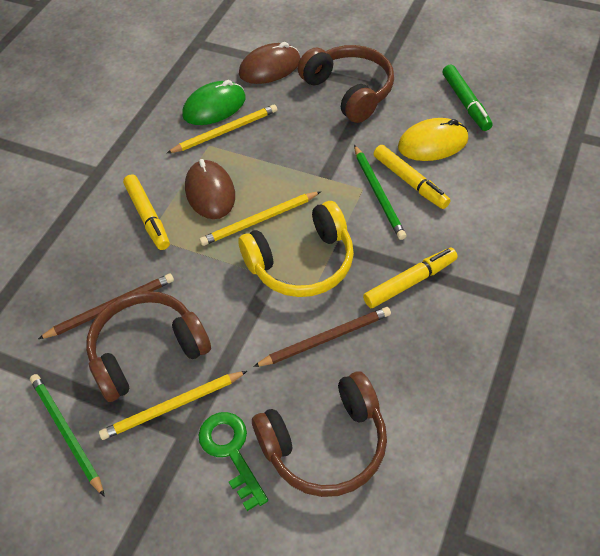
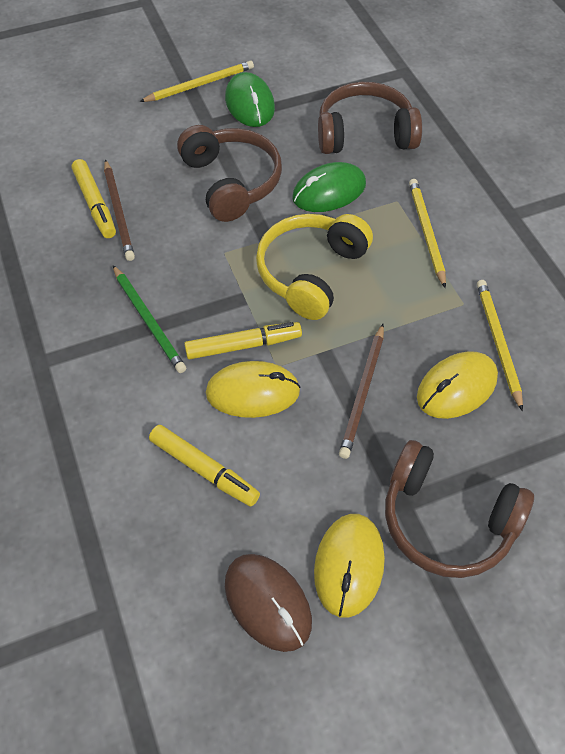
brown mouse: [185,159,235,219] [239,42,301,84] = 2 -> [225,554,312,652] = 1
green key: [198,412,268,511] = 1 -> none = 0
green marker: [442,65,493,131] = 1 -> none = 0
green mouse: [182,80,246,125] = 1 -> [225,72,275,127] [292,162,366,212] = 2
green pencil: [30,374,105,497] [354,145,406,240] = 2 -> [113,265,186,373] = 1
yellow mouse: [398,118,468,161] = 1 -> [206,361,301,418] [314,514,385,618] [417,351,498,419] = 3

